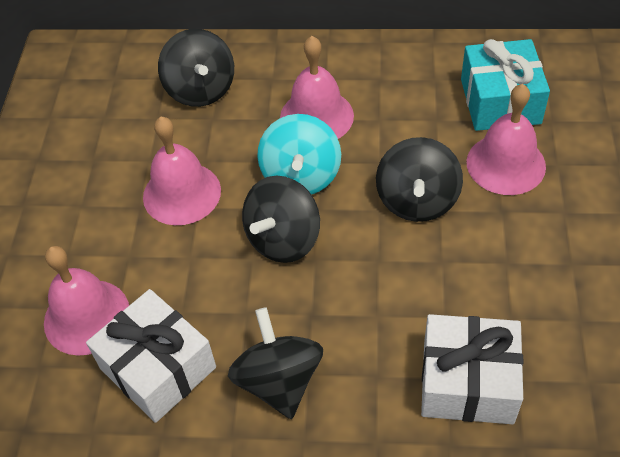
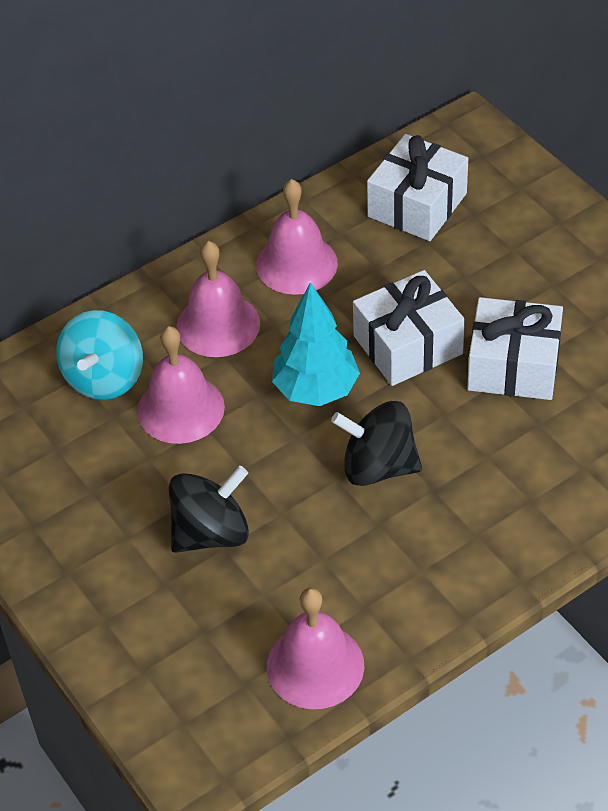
black spinning top: [158,29,234,107] [228,307,323,419] [242,176,320,263] [376,137,463,222] = 4 -> [169,466,249,553] [331,401,422,486] = 2
turquoise gift: [461,39,550,131] = 1 -> none = 0
turquoise tree: none = 0 -> [272,282,360,406] = 1
white gift: [86,289,216,423] [421,314,523,424] = 2 -> [353,270,465,386] [367,134,468,241] [467,297,563,400] = 3

